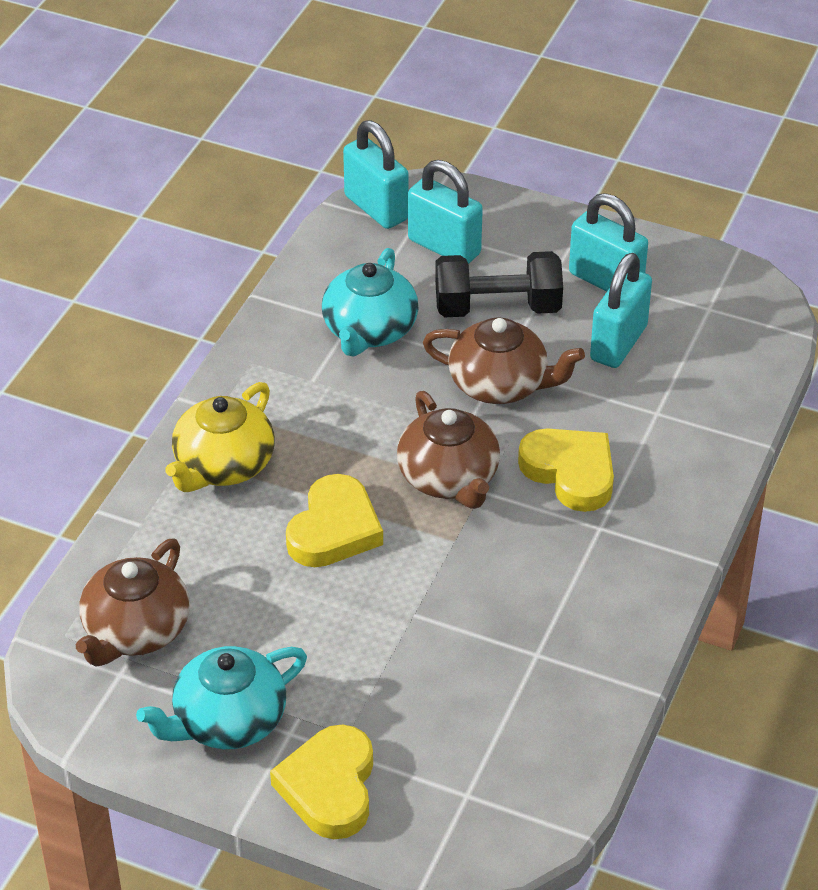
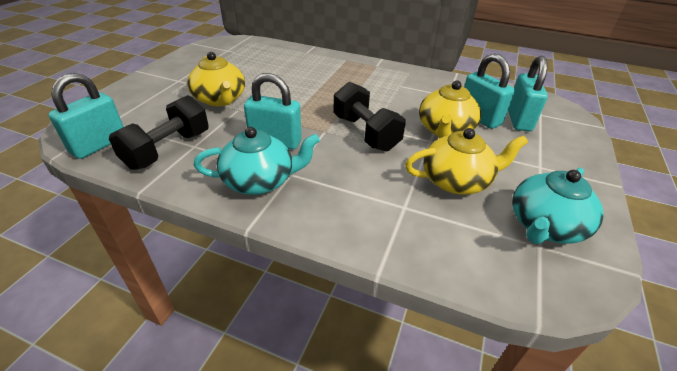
black dumbbell: [435,251,563,317] = 1 -> [109,95,209,170] [333,82,406,151] = 2
brown teapot: [76,538,190,667] [397,391,500,509] [423,317,585,404] = 3 -> none = 0
yellow heart: [270,724,373,839] [286,474,383,567] [518,428,614,512] = 3 -> none = 0
yellow teapot: [165,382,275,492] = 1 -> [187,52,245,106] [405,128,528,194] [419,80,481,138] = 3

